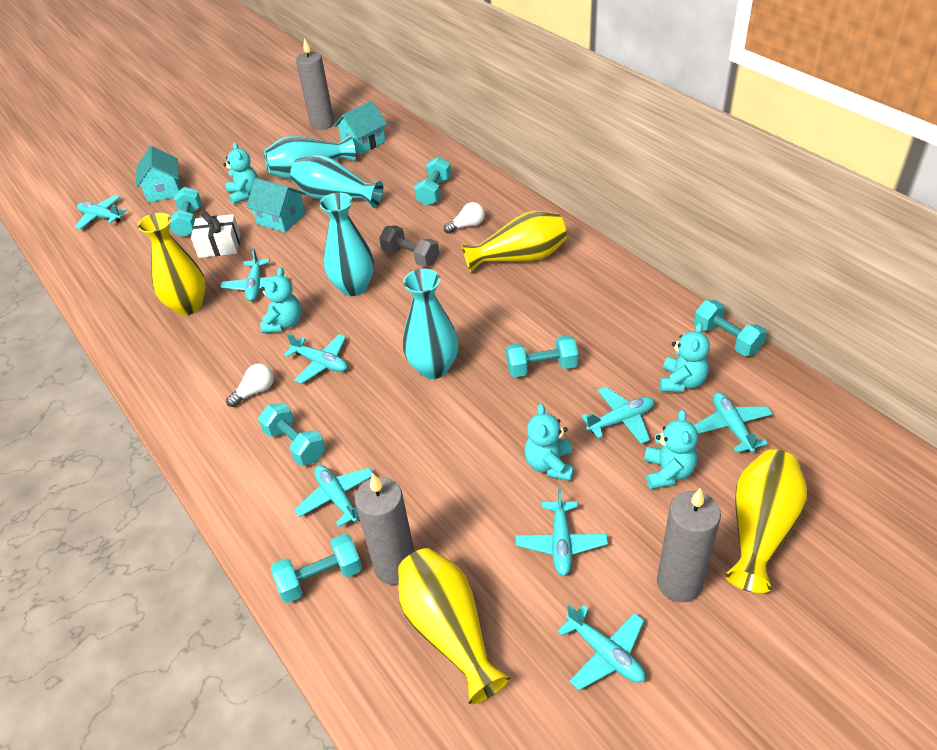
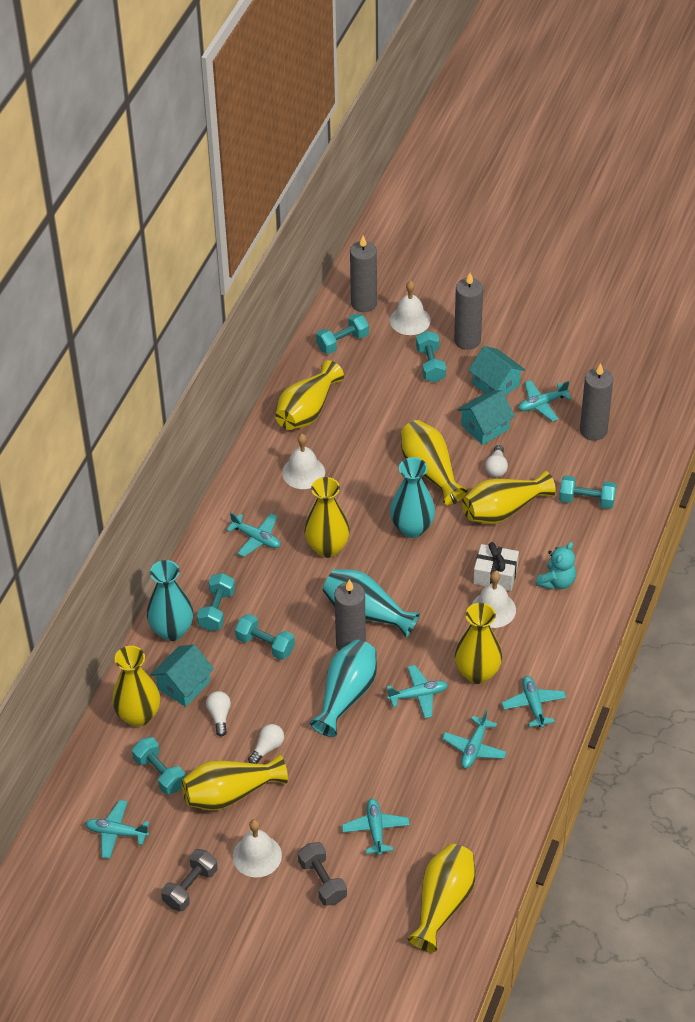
grey candle: [296,38,335,130] [355,473,415,585] [657,488,721,602] = 3 -> [334,579,366,650] [350,235,377,312] [454,273,483,350] [580,363,613,441] = 4
grey dumbbell: [379,225,439,267] = 1 -> [161,849,218,911] [298,842,347,906] = 2
turquoise plane: [74,195,127,230] [221,248,287,301] [284,334,347,384] [294,465,374,527] [516,488,608,576] [558,604,645,690] [581,386,654,444] [694,392,773,453] = 8 -> [85,800,149,859] [226,512,280,557] [342,798,410,856] [387,665,448,718] [442,710,507,769] [501,676,566,728] [518,380,572,422] = 7
turquoise teddy bear: [223,142,258,204] [260,267,302,333] [524,404,574,481] [644,410,698,489] [660,322,710,392] = 5 -> [536,542,576,590] = 1
white bell: none = 0 -> [233,819,282,877] [282,434,325,489] [390,281,431,335] [472,571,516,628] = 4
white light bulb: [226,363,274,407] [444,202,485,234] = 2 -> [206,691,231,736] [248,724,284,764] [485,445,508,477] = 3
yellow vase: [137,213,206,315] [398,548,510,705] [461,211,567,272] [725,449,808,593] = 4 -> [112,646,160,727] [182,754,288,811] [275,360,344,430] [304,477,350,558] [401,420,468,506] [407,844,475,952] [455,603,502,684] [462,471,556,524] = 8

